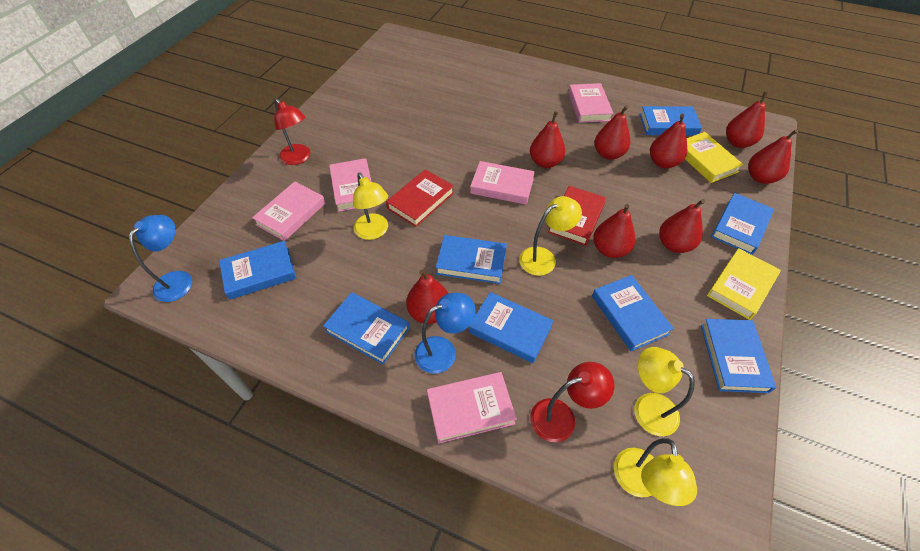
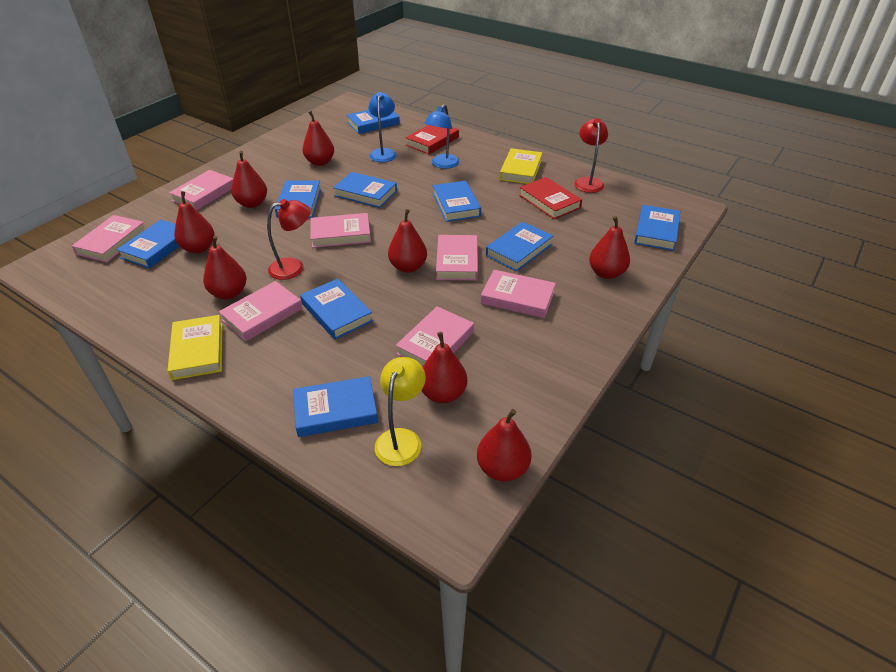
blue book: [219,241,296,300] [323,292,410,364] [436,235,507,284] [469,292,554,363] [592,275,674,351] [640,106,702,136] [701,319,776,393] [711,193,774,255] = 8 -> [117,219,180,269] [275,181,321,218] [293,376,378,437] [300,279,373,340] [333,172,397,208] [347,110,400,134] [433,181,481,222] [486,222,553,271] [634,205,680,251] = 9
pink book: [252,181,326,241] [329,158,372,212] [427,372,517,444] [470,161,535,205] [568,83,614,123] = 5 -> [72,215,146,263] [169,170,233,210] [219,281,303,342] [310,213,371,248] [395,306,474,367] [436,235,478,281] [481,270,556,318] = 7
yellow lamp: [353,173,388,240] [519,196,582,276] [614,438,697,506] [634,347,695,436] = 4 -> [375,357,426,466] = 1

